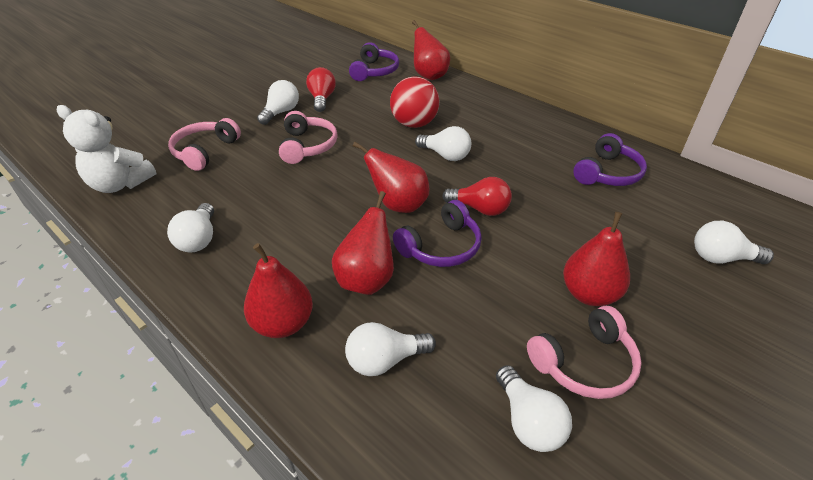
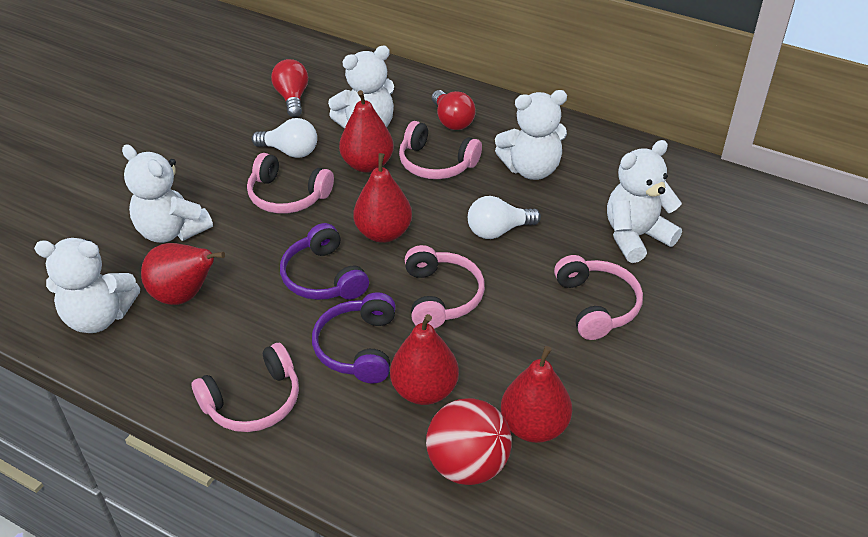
pink headphones: [168,118,241,171] [279,111,338,164] [527,306,642,399] = 3 -> [192,343,299,432] [247,153,334,214] [399,121,482,179] [405,245,485,329] [554,255,643,340] = 5
purple headphones: [349,42,399,81] [393,200,482,267] [573,133,647,186] = 3 -> [280,223,369,300] [312,292,396,383] = 2
white light bulb: [167,203,214,253] [257,80,299,125] [345,322,436,376] [415,126,471,161] [496,365,572,452] [694,220,774,264] = 6 -> [252,118,317,158] [468,196,541,239] = 2
white teddy bear: [57,105,156,193] = 1 -> [34,238,140,333] [122,144,213,243] [328,46,394,129] [495,90,567,180] [607,140,682,263] = 5

